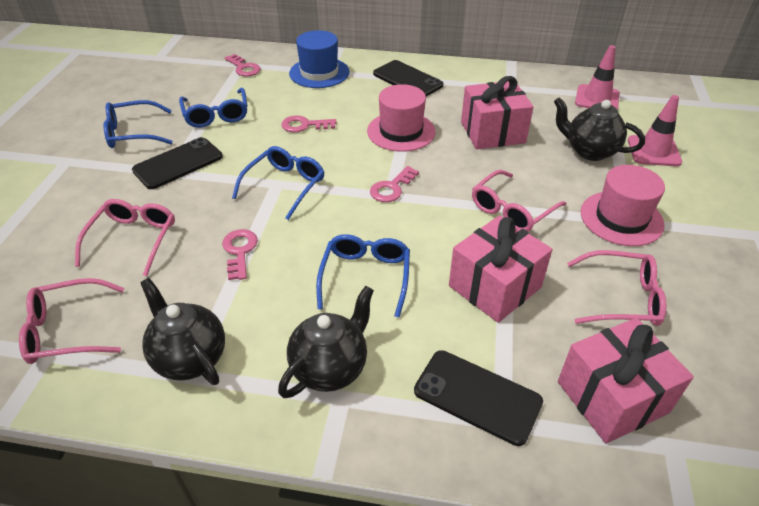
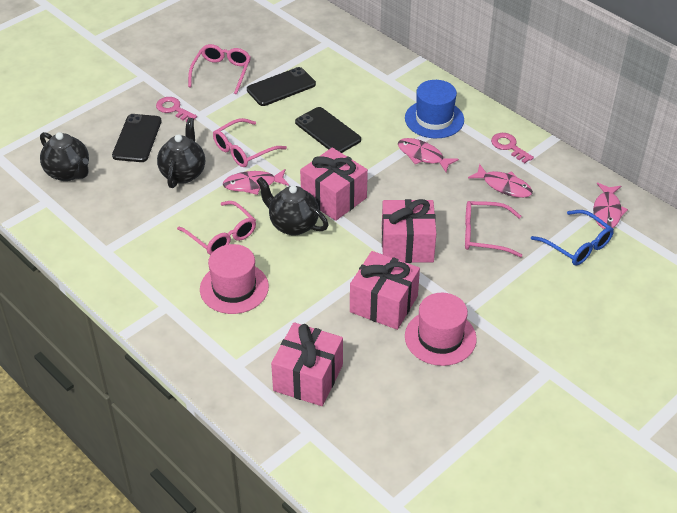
blue glasses: [104,100,173,148] [179,88,247,128] [232,146,324,220] [316,234,410,318] = 4 -> [531,210,614,266] = 1
pink fish: none = 0 -> [223,169,289,195] [398,138,459,172] [468,164,533,198] [593,183,628,229] = 4
pink gift: [449,215,552,323] [461,76,534,149] [558,318,694,444] = 3 -> [271,322,343,406] [300,148,368,221] [350,251,420,330] [382,199,436,263] = 4
pink key: [222,229,258,280] [225,54,260,76] [281,115,337,133] [370,166,419,202] = 4 -> [156,97,197,122] [491,133,534,163] = 2
pink traffic cone: [575,45,620,110] [628,95,682,166] = 2 -> none = 0

